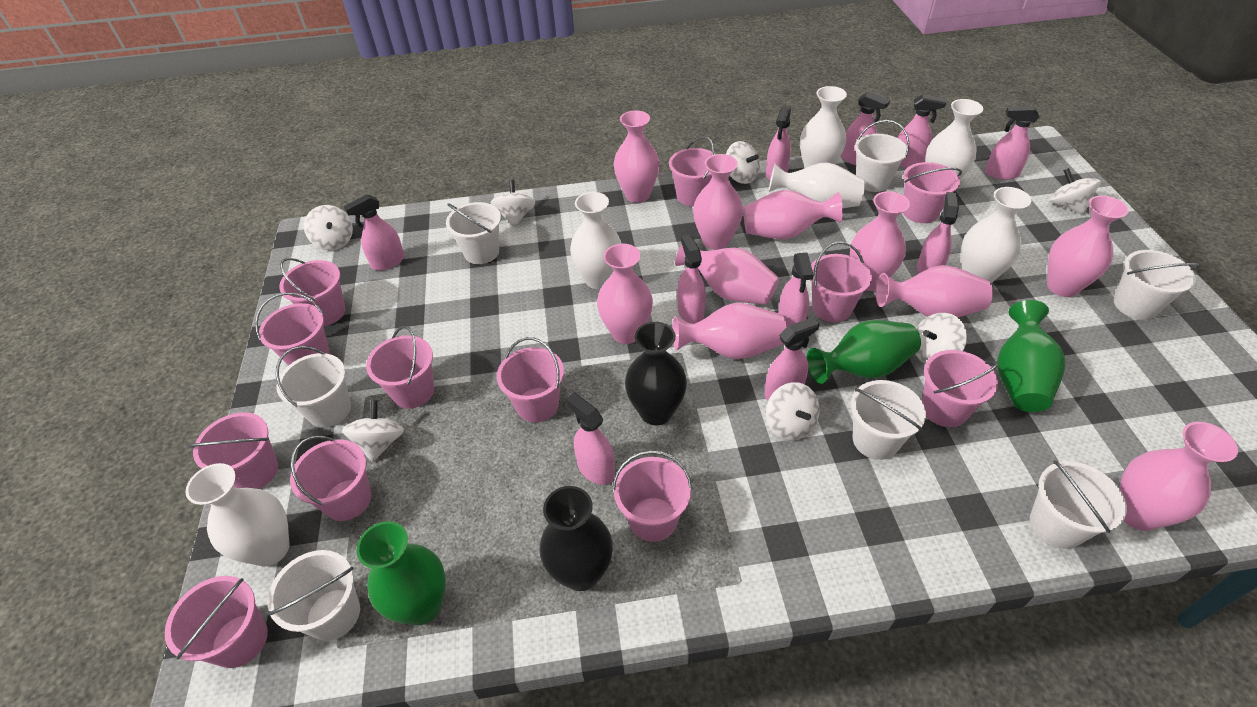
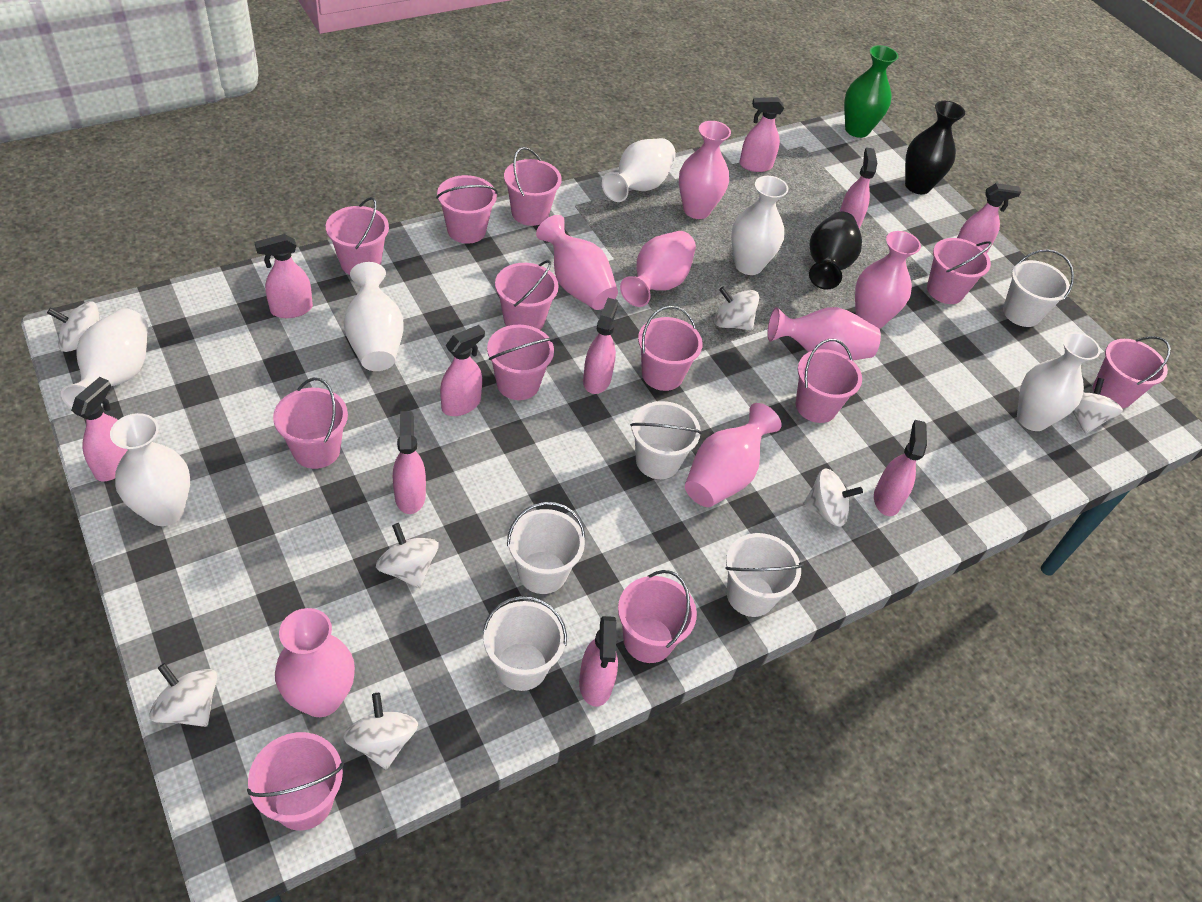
green vase: [356,521,446,625] [807,320,921,384] [997,300,1066,412] = 3 -> [844,45,898,138] = 1
pink vase: [597,244,653,344] [613,111,660,203] [672,303,786,359] [675,244,779,305] [693,154,743,250] [743,190,843,239] [850,191,910,291] [876,265,993,317] [1047,195,1129,297] [1119,422,1238,531] = 10 -> [275,608,355,717] [536,215,618,310] [620,231,696,307] [679,121,731,219] [685,403,781,507] [767,307,881,361] [855,231,921,329] = 7
white bucket: [267,550,360,641] [276,346,351,428] [446,202,501,264] [851,380,926,460] [855,120,909,192] [1030,460,1127,549] [1114,250,1201,320] = 7 -> [483,596,567,691] [507,502,585,594] [630,401,702,479] [726,533,804,617] [1003,250,1074,327] = 5

